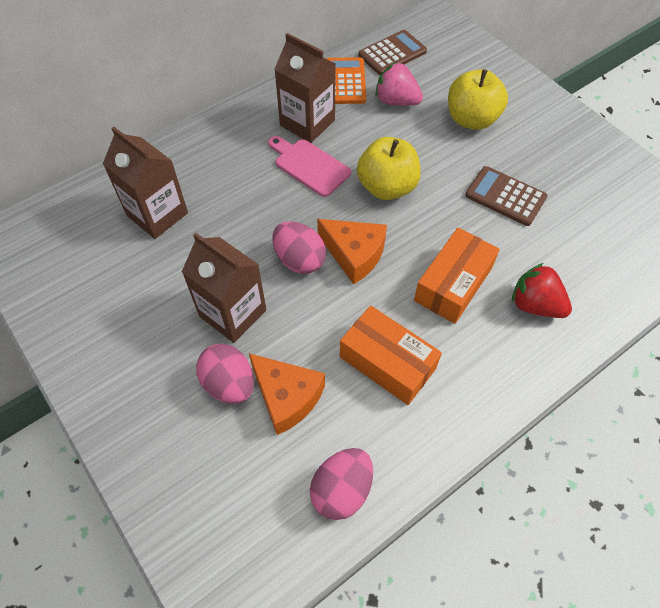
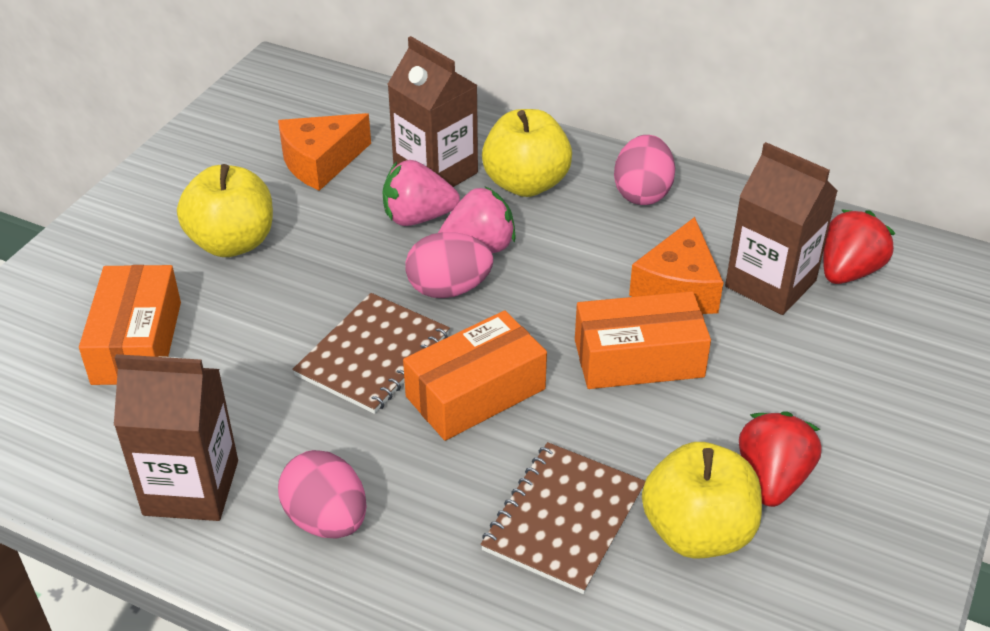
brown calculator: [359,30,427,75] [465,166,548,226] = 2 -> none = 0
brown notebook: none = 0 -> [292,293,450,414] [480,442,645,594] = 2
orange box: [340,305,442,405] [414,228,500,324] = 2 -> [79,265,181,385] [403,310,547,441] [575,291,711,389] = 3
orange calculator: [326,57,366,104] = 1 -> none = 0
pink cutting board: [268,136,351,197] = 1 -> none = 0
pink strawberry: [375,62,423,106] = 1 -> [383,160,460,226] [438,186,516,253] = 2
red strawberry: [512,263,572,318] = 1 -> [739,411,822,507] [823,209,895,284] = 2
yellow apple: [357,137,421,200] [448,69,508,130] = 2 -> [177,164,273,257] [482,109,572,197] [642,442,762,559] = 3

